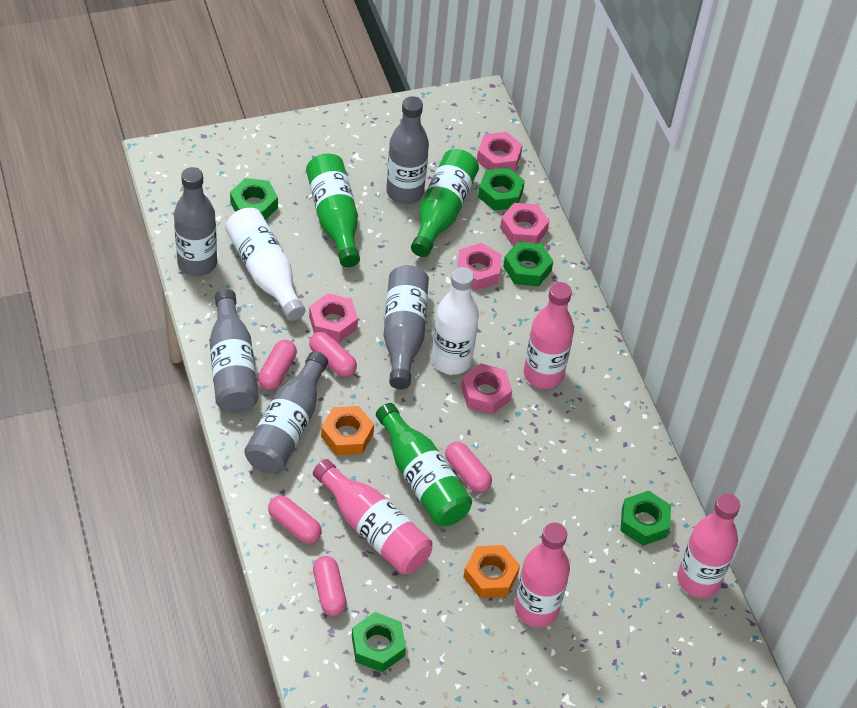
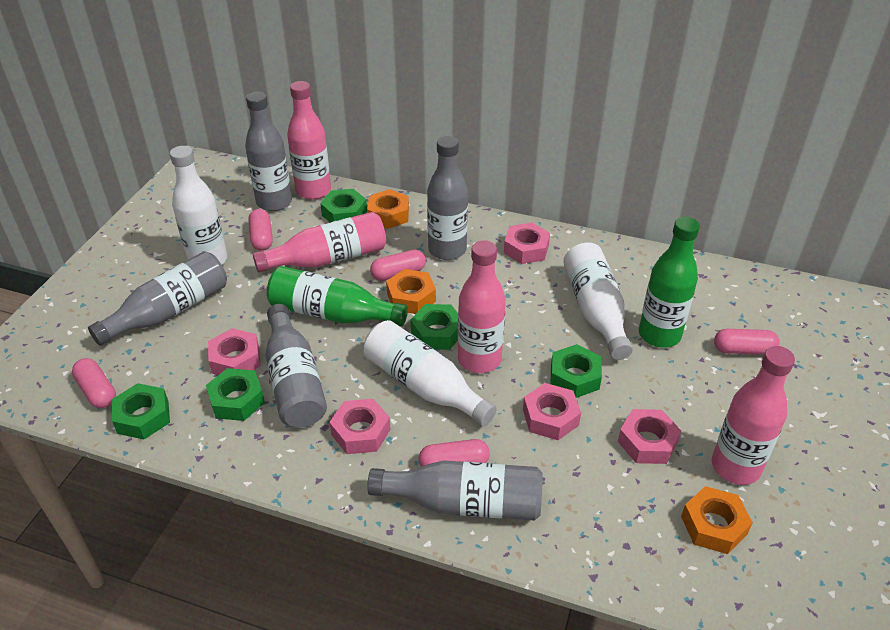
green bottle: [306,154,360,267] [376,403,472,526] [411,149,479,257] = 3 -> [267,266,408,326] [639,217,700,348] = 2
orange nut: [321,406,374,455] [463,545,520,598] = 2 -> [367,189,409,229] [386,269,436,314] [681,486,753,554] = 3
white bottle: [225,208,305,321] [432,267,479,375] = 2 -> [170,146,227,264] [364,320,497,426] [563,243,633,360] = 3

